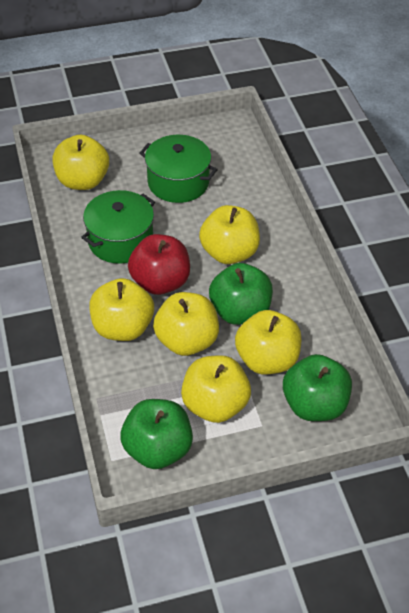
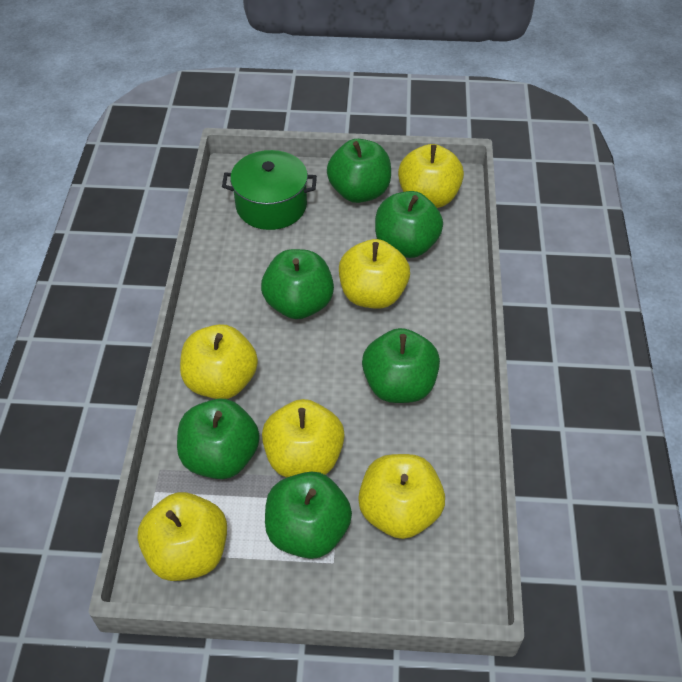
green apple: [120,399,193,469] [209,263,273,325] [283,354,352,421] = 3 -> [177,399,260,479] [261,249,334,319] [265,472,352,559] [327,139,391,203] [362,328,440,403] [375,191,443,258] = 6
green pot: [81,190,155,264] [140,135,218,203] = 2 -> [222,150,317,230] = 1
red apple: [128,234,190,295] = 1 -> none = 0

